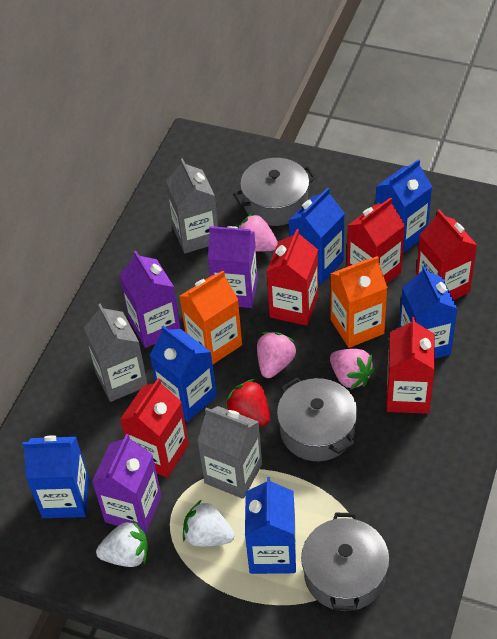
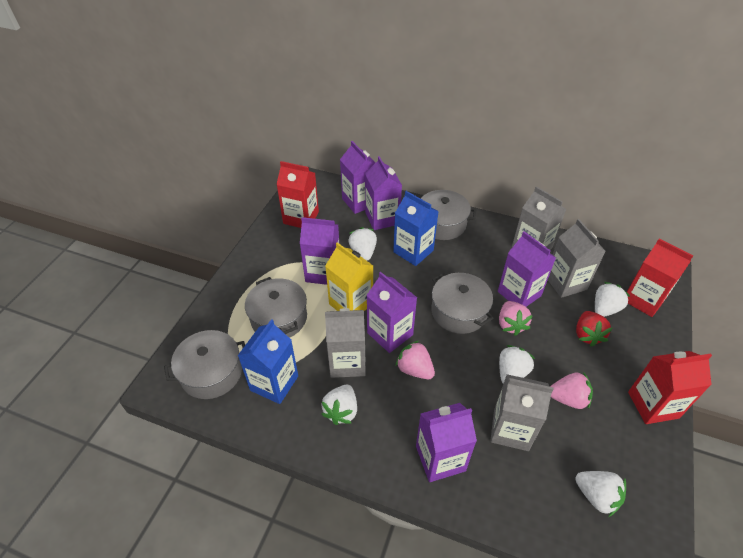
blue carton: [23,435,89,518] [150,326,217,422] [245,477,296,574] [288,188,345,284] [375,159,432,253] [399,265,457,358] = 6 -> [238,319,298,404] [393,191,439,266] = 2
grey carton: [83,304,148,402] [166,158,218,253] [197,406,262,499] = 3 -> [325,308,366,378] [490,374,553,451] [512,186,566,250] [548,219,606,298] = 4
grey pot: [233,158,316,226] [277,377,358,461] [301,512,390,611] = 3 -> [164,330,245,399] [245,277,307,338] [421,190,476,240] [431,272,494,334] = 4
orange carton: [179,271,242,364] [330,256,388,348] = 2 -> none = 0
purple carton: [92,434,162,533] [119,251,181,348] [208,226,258,308] = 3 -> [300,217,339,285] [340,141,376,214] [365,156,402,230] [366,272,417,353] [416,403,477,482] [498,231,556,307] = 6
red carton: [120,378,189,478] [266,229,318,326] [347,197,405,284] [387,317,435,414] [416,209,477,300] = 5 -> [276,161,319,228] [627,238,694,317] [628,351,712,424] = 3
white strawberry: [96,520,148,567] [183,500,235,546] = 2 -> [321,385,357,425] [348,227,377,261] [499,345,535,384] [575,471,626,517] [595,282,630,317] = 5
yellow carton: none = 0 -> [325,242,373,311] = 1

